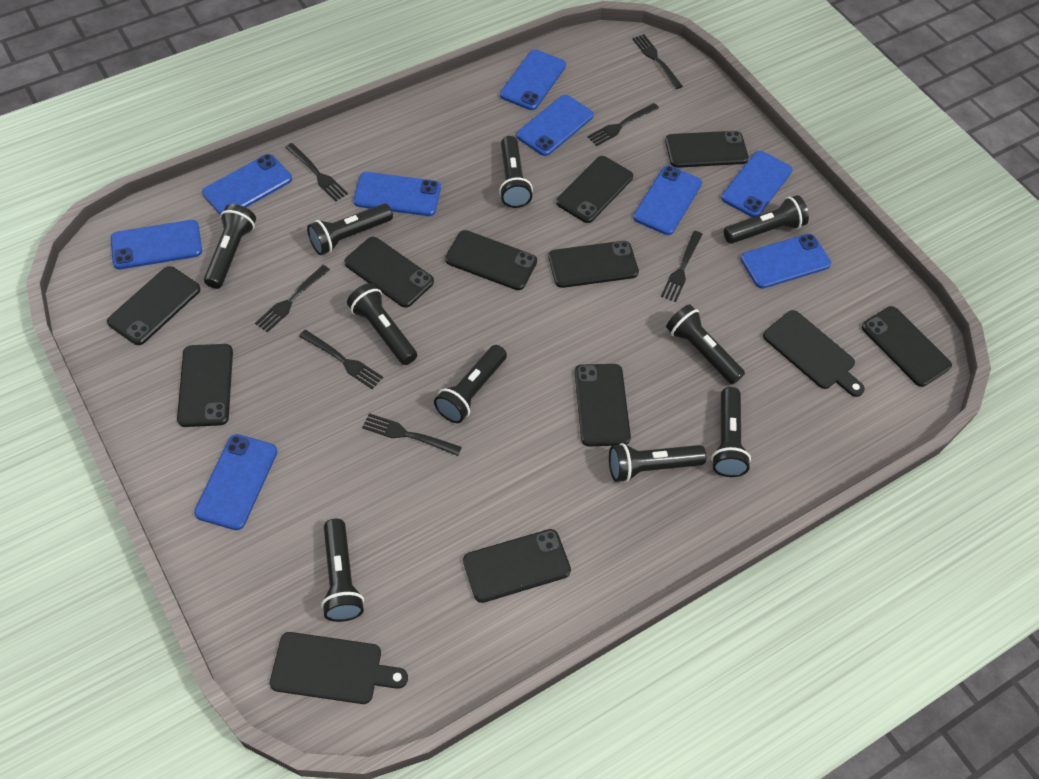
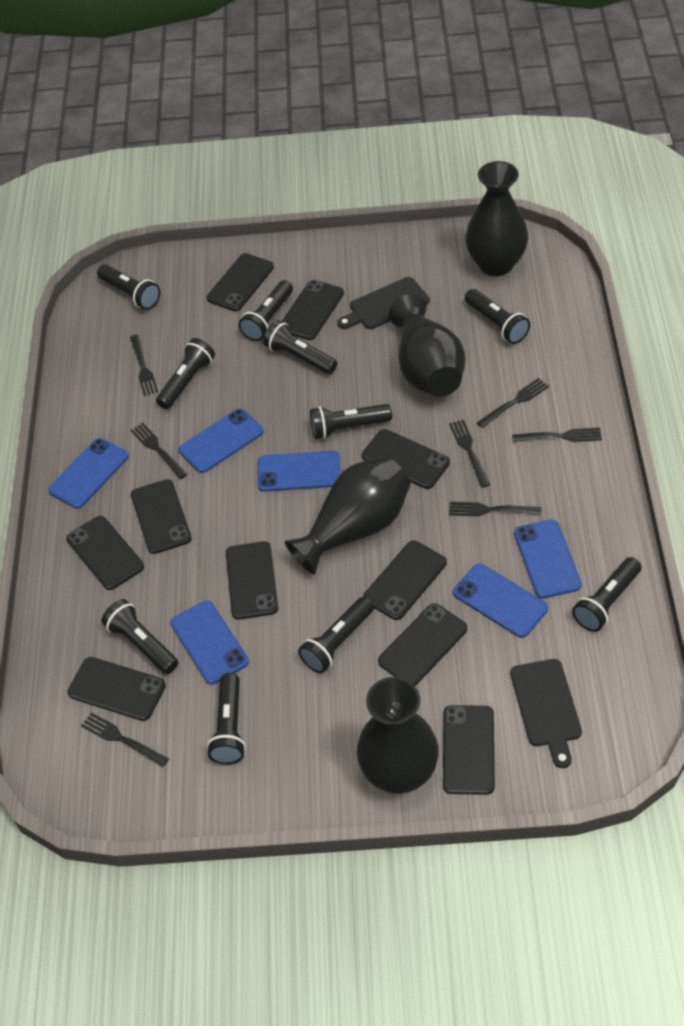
black vase: none = 0 -> [285,456,411,575] [357,677,439,794] [389,294,465,397] [466,161,528,276] = 4
blue phone: [111,220,202,269] [194,434,278,530] [202,154,292,215] [353,172,441,216] [500,49,566,110] [516,95,594,156] [633,165,702,235] [721,151,793,217] [741,234,831,289] = 9 -> [48,438,129,509] [170,601,249,684] [179,409,263,473] [258,451,340,492] [453,564,548,638] [514,519,582,599] = 6

